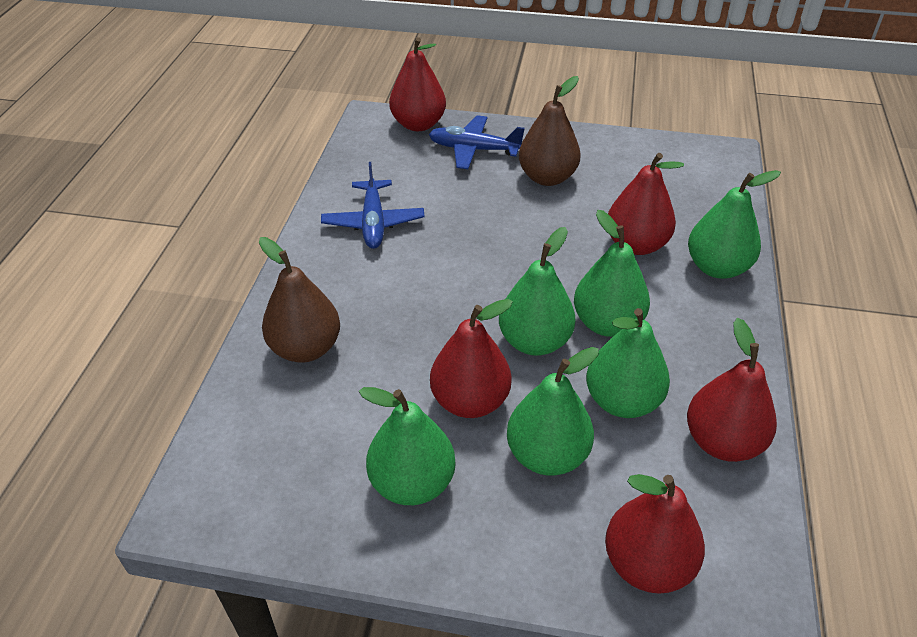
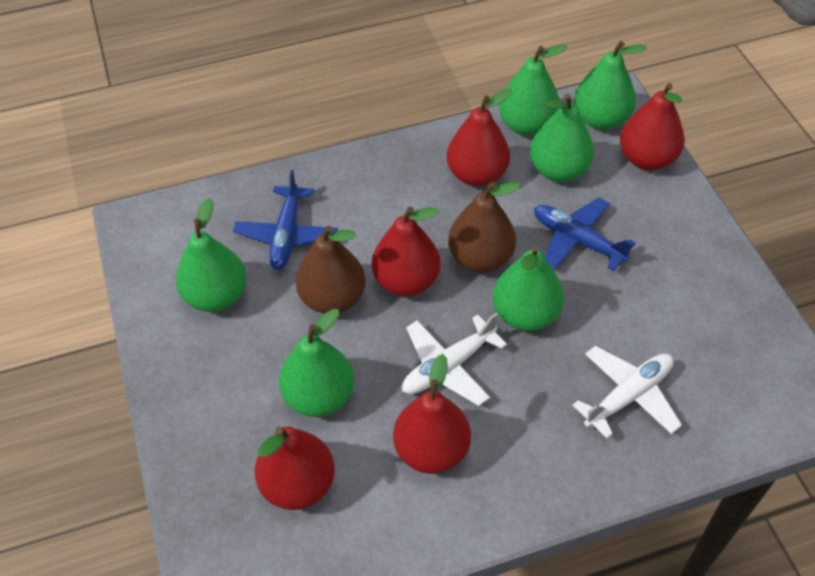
white plane: none = 0 -> [402,313,507,406] [573,346,682,438] = 2

